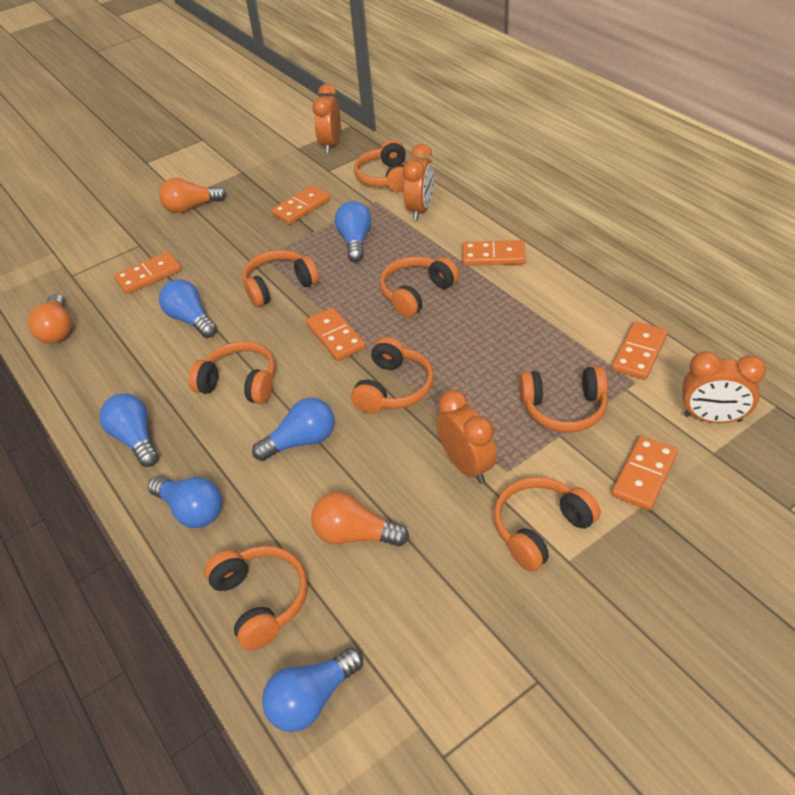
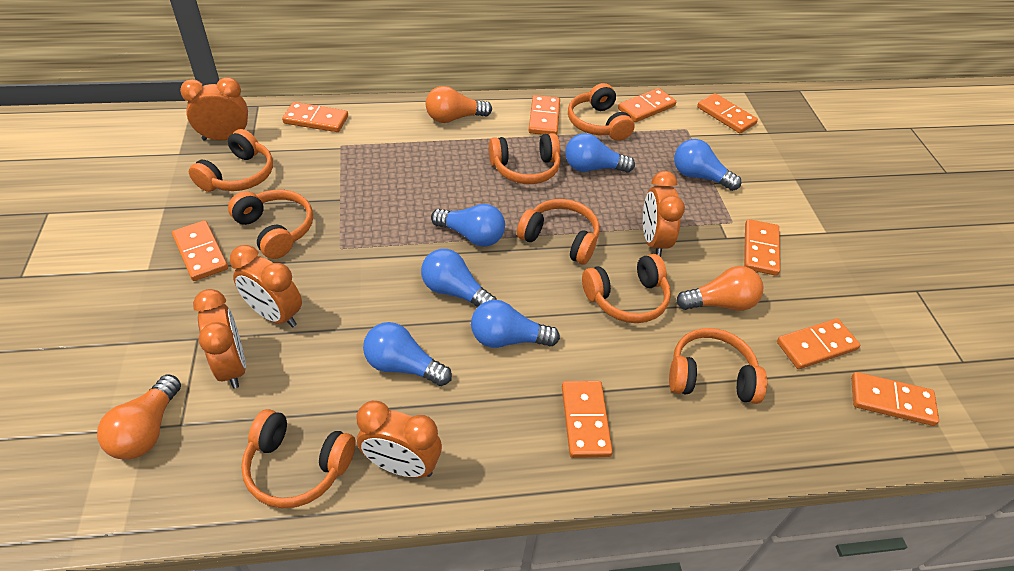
orange clock: [312,84,341,153] [403,144,434,220] [437,390,497,484] [682,351,766,423] = 4 -> [180,77,248,141] [193,289,246,389] [230,245,302,327] [357,401,442,478] [643,171,685,257] = 5
orange domino: [114,252,181,294] [271,185,331,224] [306,308,366,361] [463,240,526,266] [612,321,668,380] [612,436,678,510] = 6 -> [172,220,228,281] [282,102,348,132] [529,95,560,135] [562,381,613,458] [618,88,676,122] [697,93,758,133] [744,219,780,276] [777,318,860,369] [851,372,939,426] = 9

